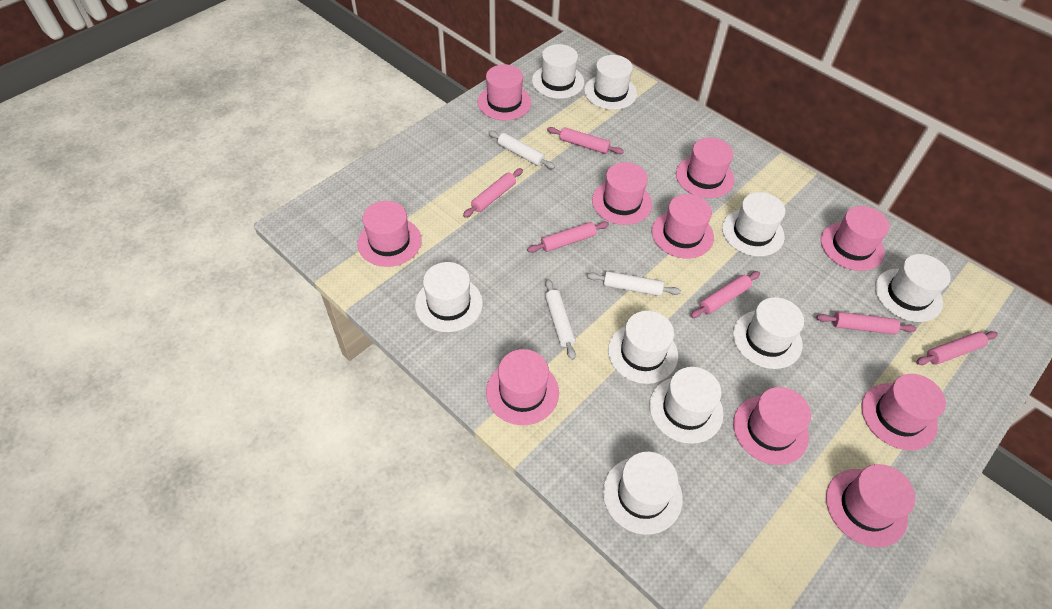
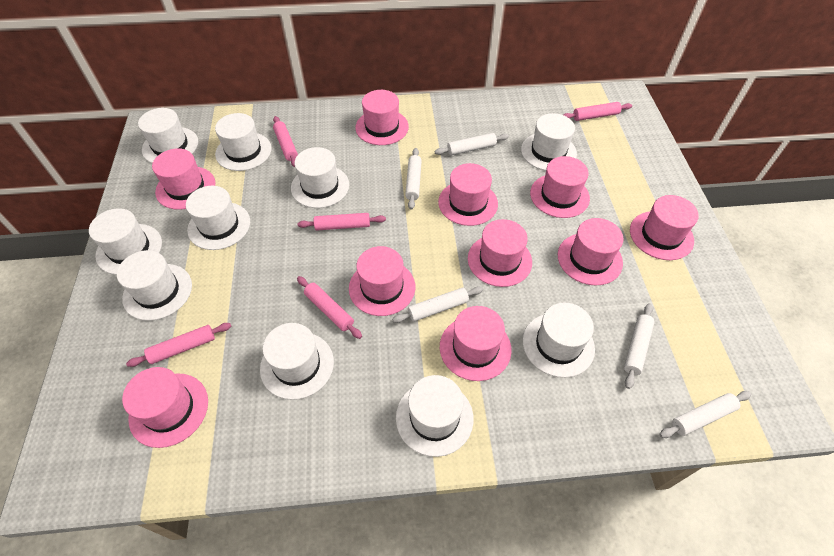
pink rolling pin: [463,168,523,218] [527,221,609,253] [547,127,624,154] [690,271,760,318] [816,312,916,335] [916,331,998,365] = 6 -> [126,323,231,367] [273,116,298,167] [297,276,362,339] [298,213,386,231] [564,102,632,121] = 5
white hat: [415,262,483,332] [532,44,584,99] [584,55,637,110] [603,452,683,535] [608,311,678,384] [649,367,724,444] [722,192,785,256] [733,297,804,369] [875,254,951,322] = 9 -> [89,208,162,275] [117,250,192,321] [138,108,199,163] [186,186,250,250] [215,113,272,171] [260,323,334,400] [291,147,349,208] [396,375,474,457] [521,113,577,171] [523,303,595,378] = 10
white rolling pin: [488,131,555,169] [545,279,576,360] [587,271,681,296] = 3 -> [392,286,483,323] [405,148,422,209] [435,133,509,155] [624,303,655,389] [659,391,751,438] = 5

